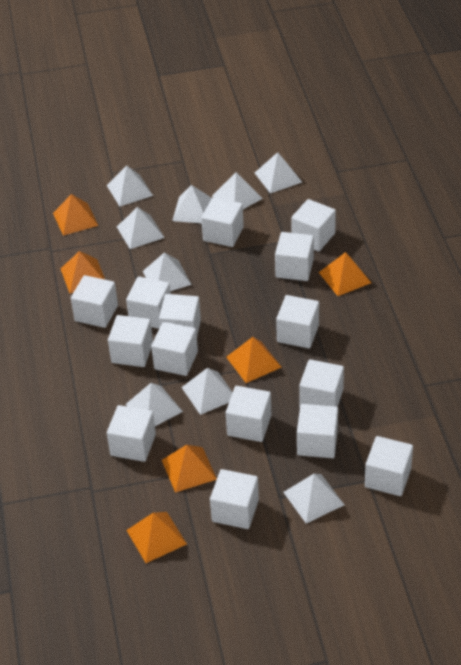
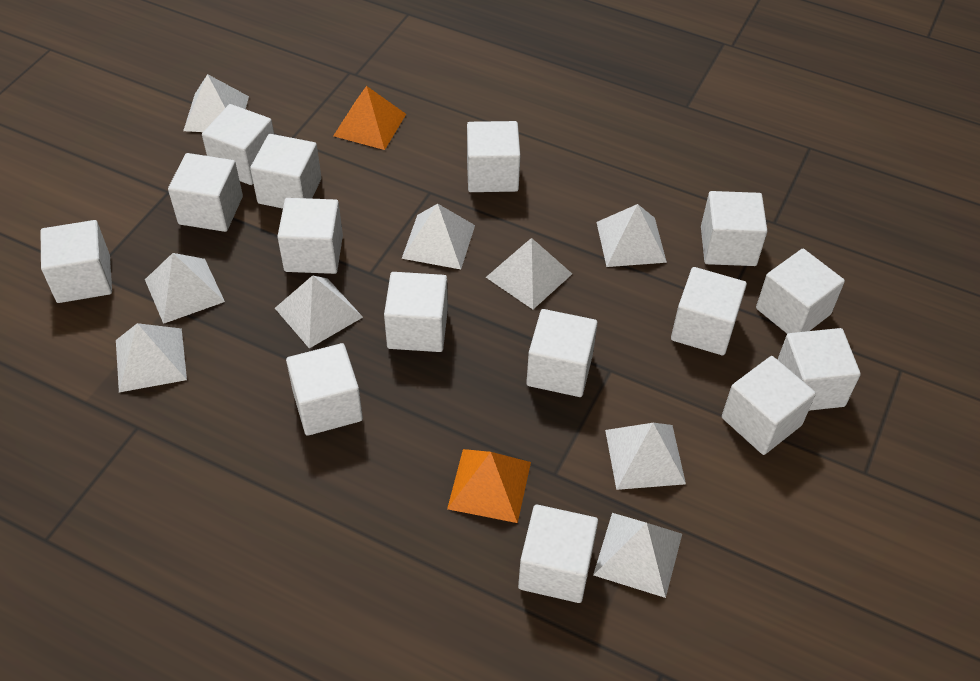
orange pyramid: [53,194,98,236] [61,251,105,294] [126,512,187,563] [162,445,217,493] [226,337,282,383] [319,252,371,296] = 6 -> [333,86,406,150] [447,449,531,523] = 2

